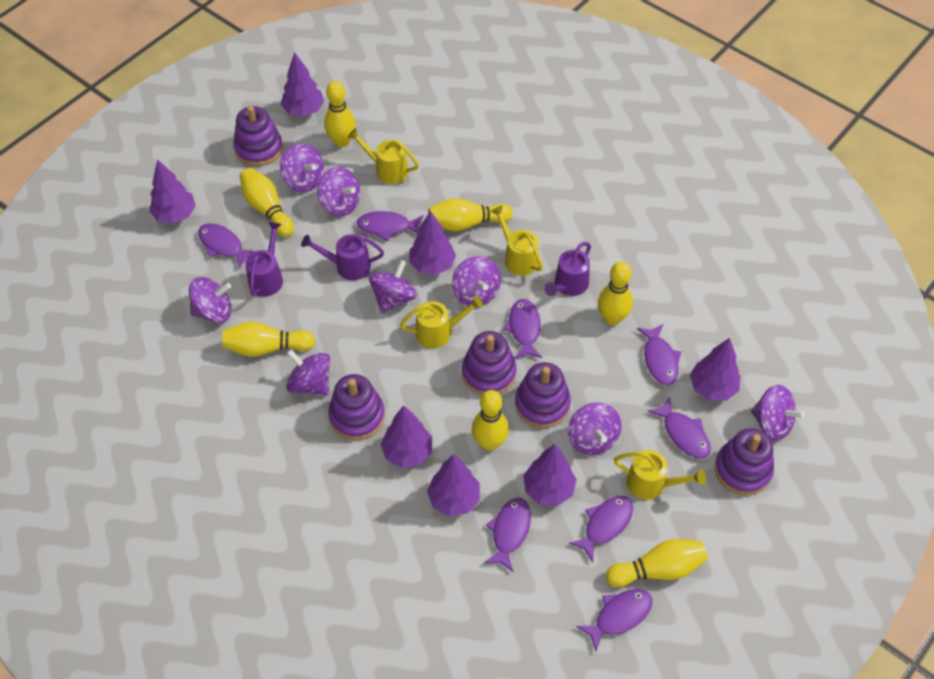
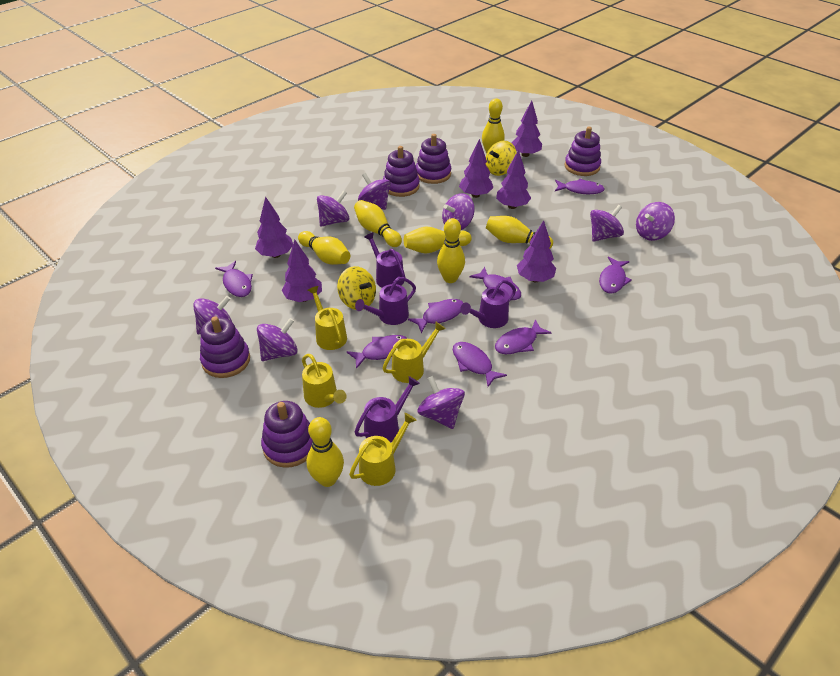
purple tree: [149,159,196,224] [281,52,324,117] [381,405,432,468] [409,211,456,275] [427,454,480,516] [523,444,577,506] [690,338,740,400] = 7 -> [255,197,293,258] [281,240,322,302] [459,139,493,198] [496,150,531,209] [512,101,542,157] [517,220,556,282] = 6
purple watering can: [245,222,283,297] [301,234,384,280] [544,242,591,296] = 3 -> [355,277,416,325] [355,376,420,443] [364,232,406,288] [460,280,516,328] = 4
yellow spinning top: none = 0 -> [337,266,376,310] [485,141,517,176] = 2

